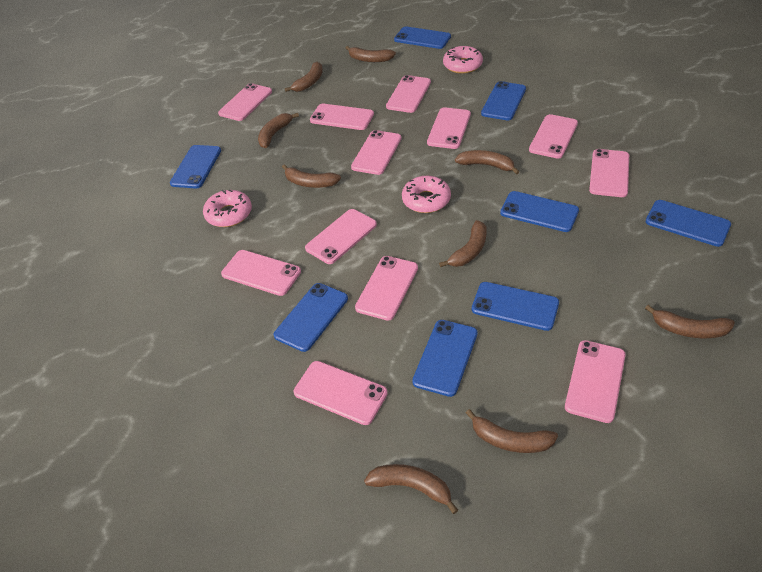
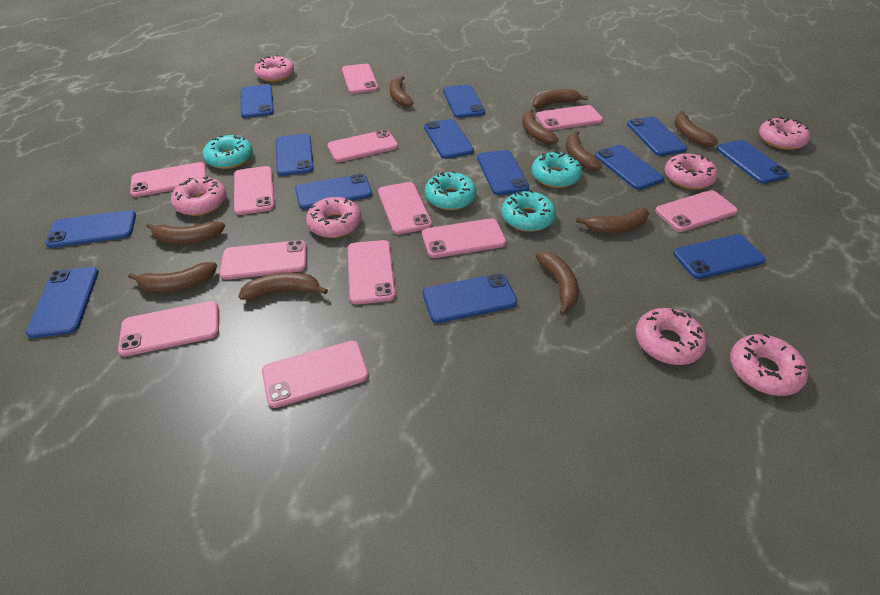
blue phone: [170,145,221,189] [274,283,348,352] [394,26,451,49] [412,320,478,397] [472,282,559,331] [481,81,526,120] [500,191,579,232] [646,200,731,247] = 8 -> [26,267,99,338] [45,210,136,248] [241,84,274,118] [276,134,314,176] [295,174,372,209] [423,274,517,323] [424,119,474,159] [443,85,485,118] [477,150,529,195] [595,145,664,190] [627,117,687,156] [673,234,766,279] [716,140,789,184] = 13
brown banana: [258,113,299,148] [282,164,341,188] [285,62,323,92] [346,46,396,62] [364,464,458,514] [439,220,487,267] [455,150,520,174] [466,409,558,453] [645,305,735,338] = 9 -> [128,262,217,292] [146,221,225,244] [239,272,328,300] [389,76,413,107] [522,109,559,145] [533,89,588,108] [536,251,579,316] [566,131,602,171] [576,208,649,233] [674,111,718,147] = 10
pink donut: [203,190,252,227] [402,176,451,213] [443,46,483,74] = 3 -> [171,176,227,216] [254,55,294,82] [306,197,362,238] [635,308,707,365] [665,153,718,189] [730,333,808,396] [759,117,810,150] = 7
turquoise donut: none = 0 -> [203,135,253,169] [425,171,477,210] [501,190,556,232] [532,151,582,188] = 4

